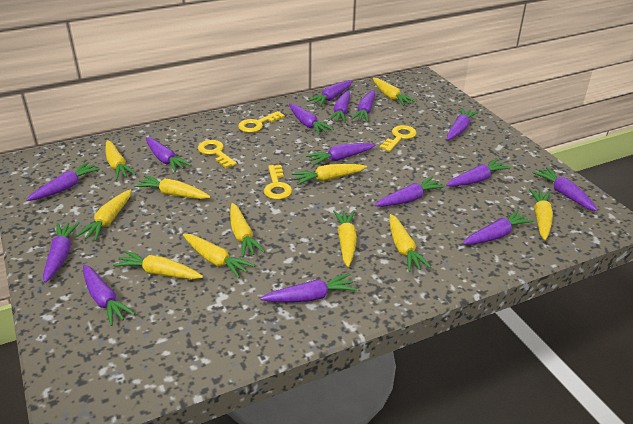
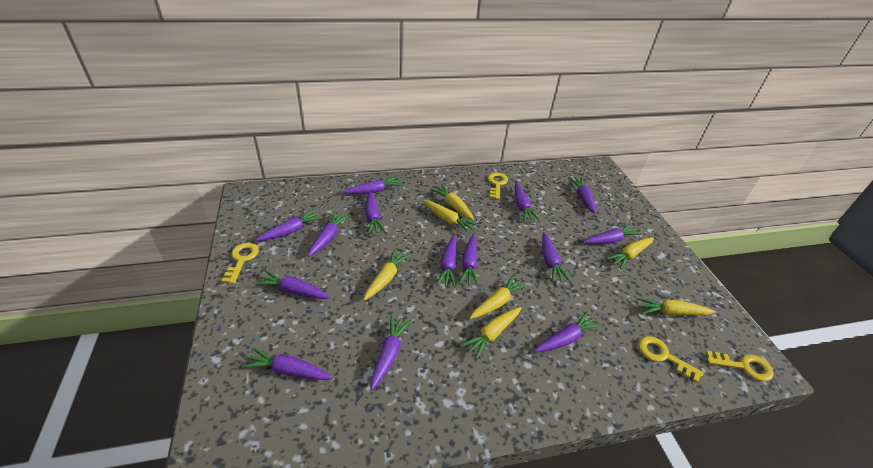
purple carrot: [26,162,101,201] [43,222,80,283] [83,265,135,326] [146,137,192,172] [260,273,357,302] [289,104,334,135] [306,143,375,165] [307,81,353,106] [328,91,350,123] [351,90,375,122] [375,177,445,207] [446,159,511,187] [447,108,479,140] [463,210,534,244] [532,167,598,211] = 15 -> [242,348,333,380] [255,270,330,299] [256,209,323,241] [308,211,350,257] [343,176,403,194] [365,192,386,234] [371,315,411,390] [436,236,457,288] [459,234,479,286] [515,183,540,221] [534,312,602,352] [542,232,571,282] [568,177,596,214] [583,224,642,244] = 14
yellow carrot: [76,189,132,241] [105,140,136,180] [113,250,203,279] [134,175,210,199] [183,234,255,279] [230,203,265,257] [292,164,367,185] [333,210,357,267] [373,78,416,106] [389,214,431,272] [529,189,553,240] = 11 -> [364,248,410,300] [423,200,478,233] [430,184,474,221] [460,307,521,360] [470,275,528,319] [606,238,654,269] [637,298,715,315] = 7

